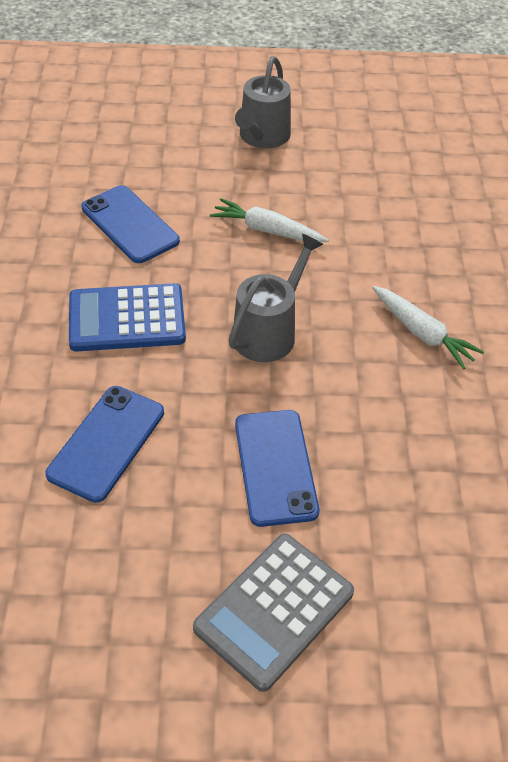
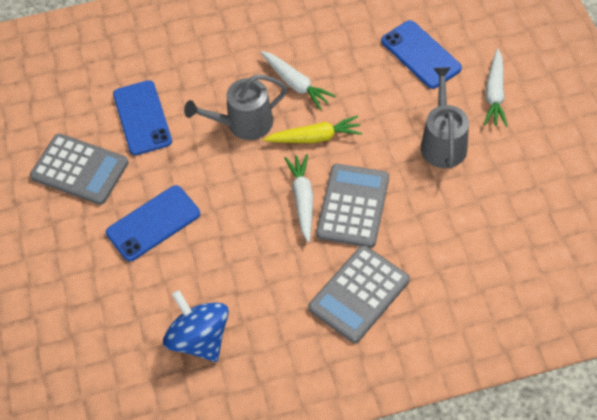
blue calculator: [69,283,186,352] = 1 -> none = 0
blue spinning top: none = 0 -> [163,290,229,362] = 1
grey calculator: [193,534,354,692] = 1 -> [30,133,129,205] [308,245,410,343] [316,164,389,248] = 3
white carrot: [210,198,329,242] [372,286,484,369] = 2 -> [261,51,336,110] [284,154,313,243] [483,49,507,127] = 3
yellow carrot: none = 0 -> [263,115,362,143] = 1

